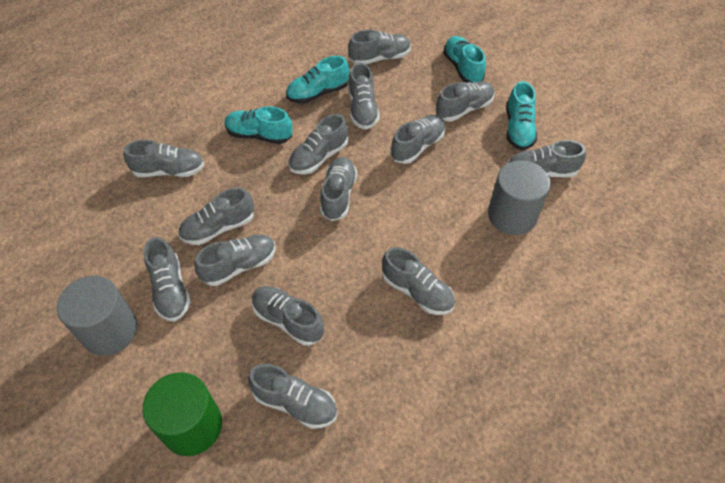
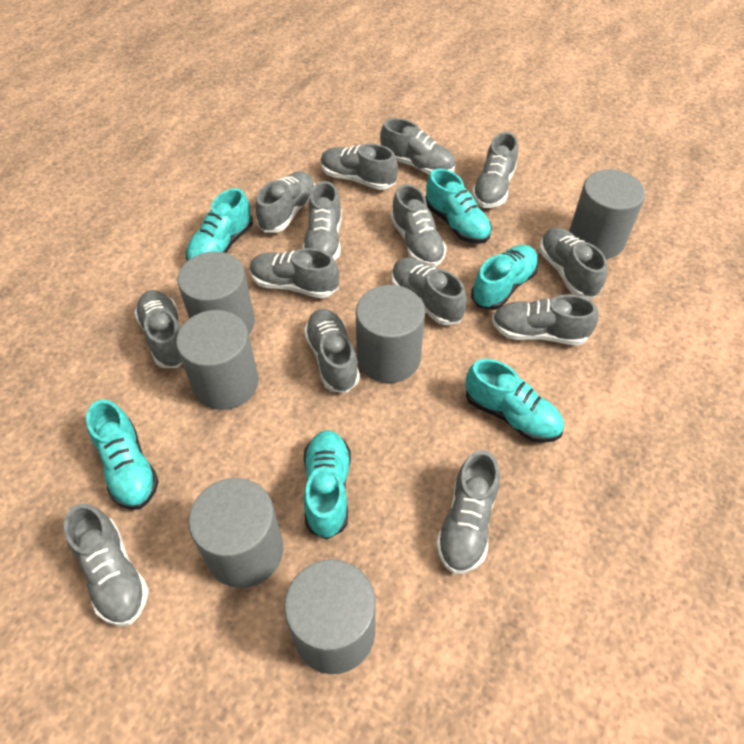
green cylinder: [142,372,222,456] = 1 -> none = 0
grey cylinder: [57,276,137,356] [488,160,551,235] = 2 -> [176,310,258,410] [177,251,255,334] [188,478,283,588] [284,559,376,674] [356,285,425,383] [569,169,645,259] = 6
turquoise shoe: [225,106,293,144] [286,56,349,104] [443,36,486,83] [506,81,537,150] = 4 -> [86,399,159,510] [186,188,253,261] [304,430,351,539] [425,168,492,244] [465,359,564,443] [471,245,539,310] = 6

